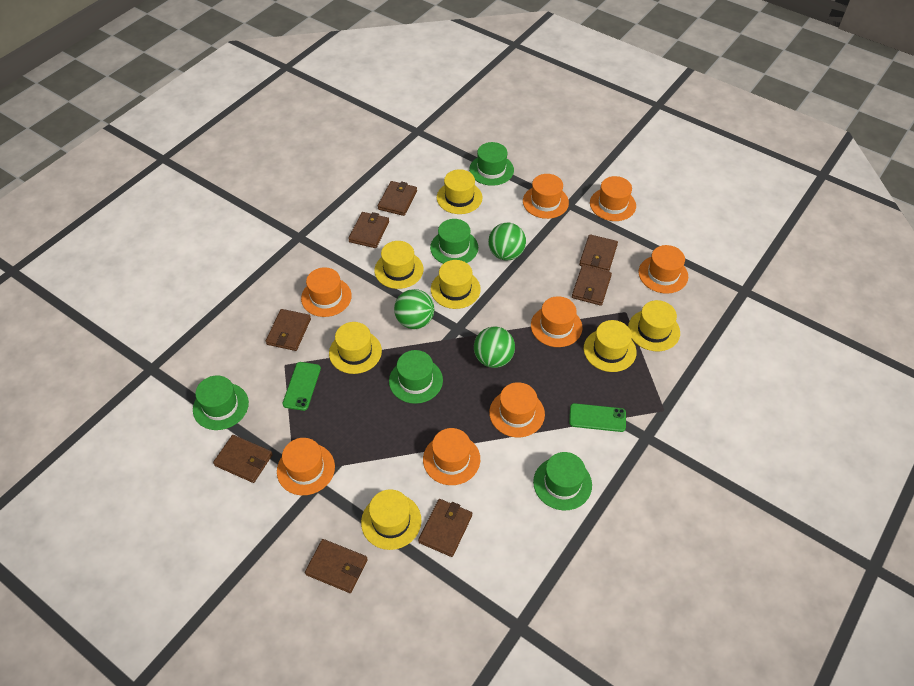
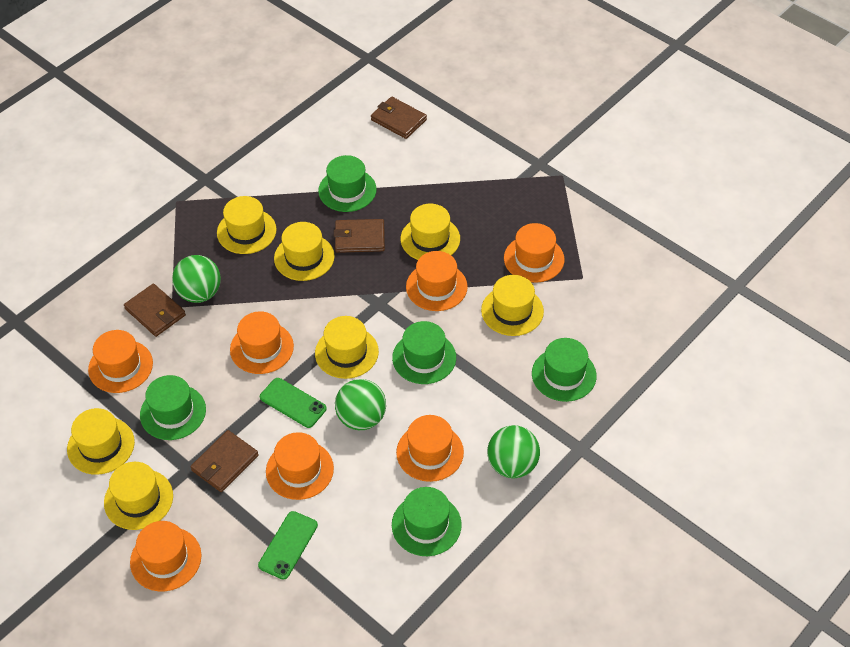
brown wallet: [213,435,273,483] [266,309,311,351] [305,539,368,593] [348,212,389,248] [378,181,417,216] [418,499,472,557] [572,265,612,306] [579,234,618,272] = 8 -> [124,284,186,337] [190,430,259,492] [334,219,385,253] [371,96,427,139] = 4
orange hat: [277,438,335,495] [301,267,352,317] [423,428,480,485] [489,382,545,437] [523,174,569,219] [531,296,582,347] [590,176,636,221] [638,245,688,294] = 8 -> [88,330,153,393] [130,521,202,591] [230,311,294,374] [266,432,334,500] [396,415,464,482] [406,251,468,311] [504,223,564,283] = 7

